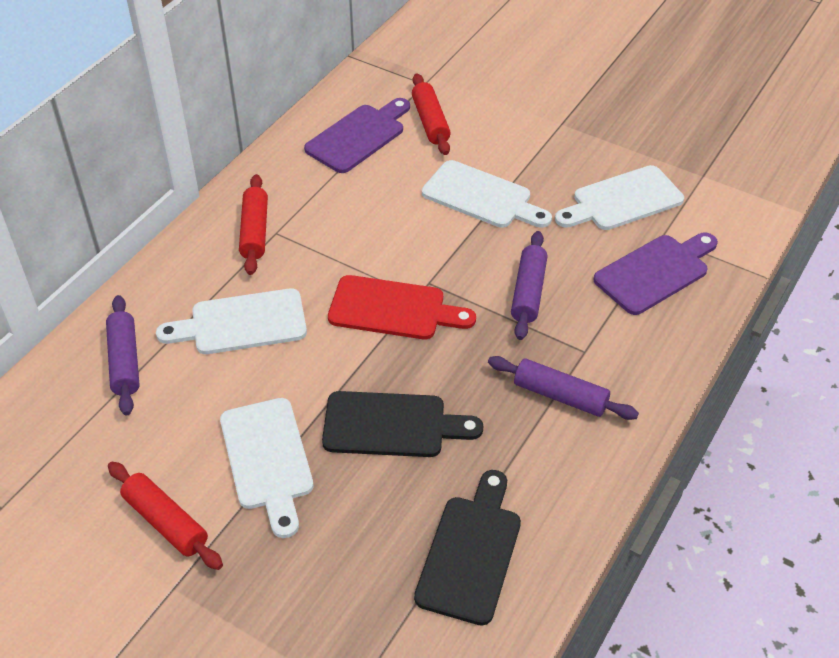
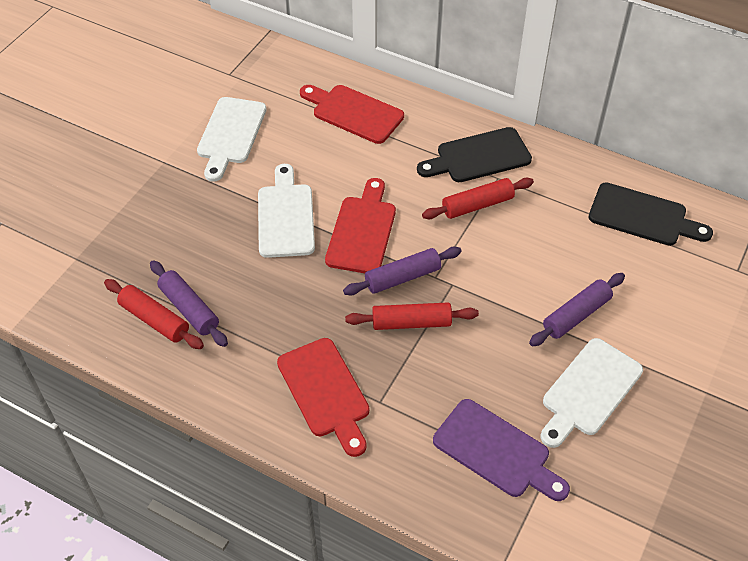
purple cutting board: [304,98,410,173] [593,233,718,315] = 2 -> [433,399,570,501] = 1
red cutting board: [328,275,476,339] = 1 -> [277,338,370,457] [300,85,404,144] [325,178,396,273] = 3
white cutting board: [156,288,307,354] [220,398,313,538] [422,160,552,228] [555,165,684,230] = 4 -> [197,97,267,181] [258,164,315,258] [541,338,643,448] = 3

